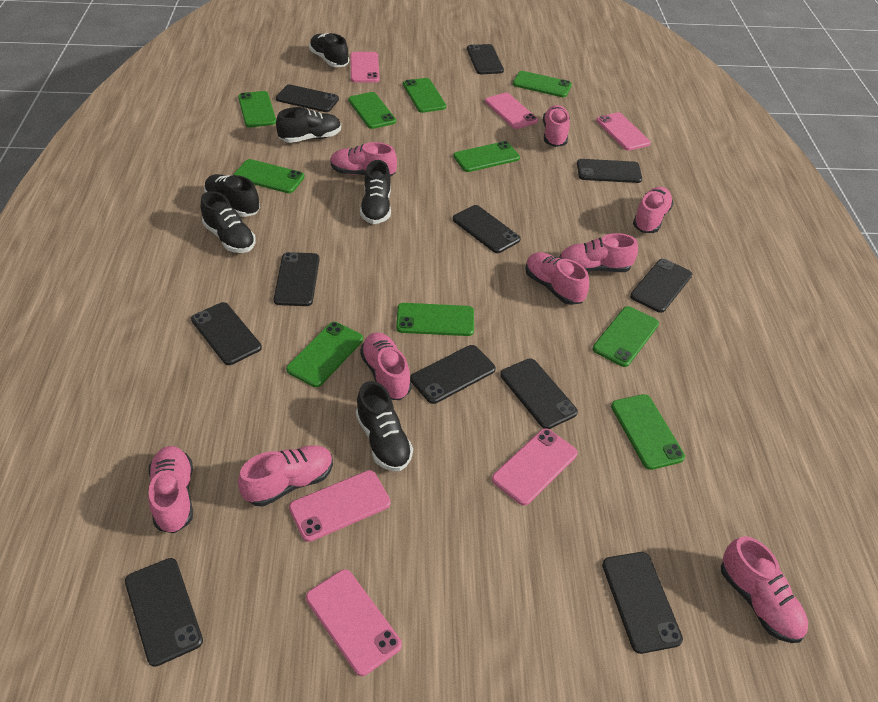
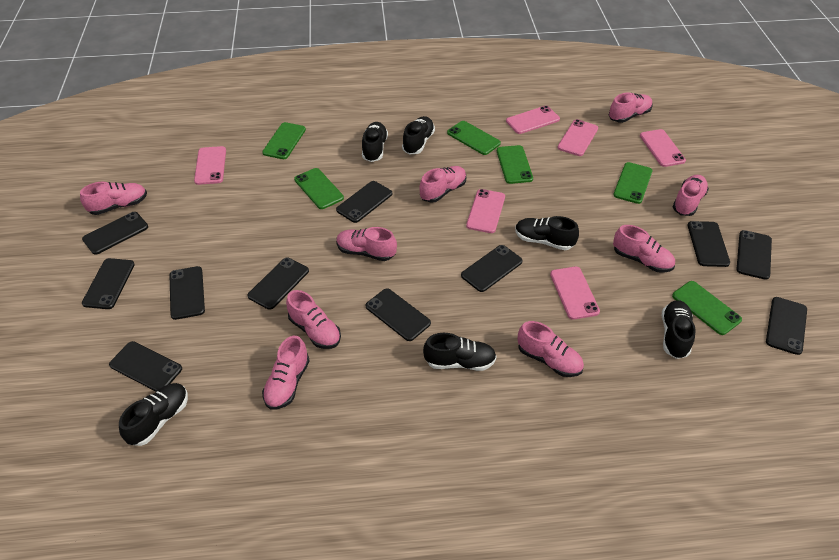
green phone: [233,159,304,193] [238,91,276,128] [286,322,363,387] [348,92,396,129] [396,303,474,336] [403,78,446,113] [453,141,520,172] [513,71,572,97] [593,306,659,367] [611,394,685,470] = 10 -> [262,122,306,159] [294,168,344,209] [447,121,501,155] [497,145,533,184] [613,162,652,204] [672,281,742,335] = 6

